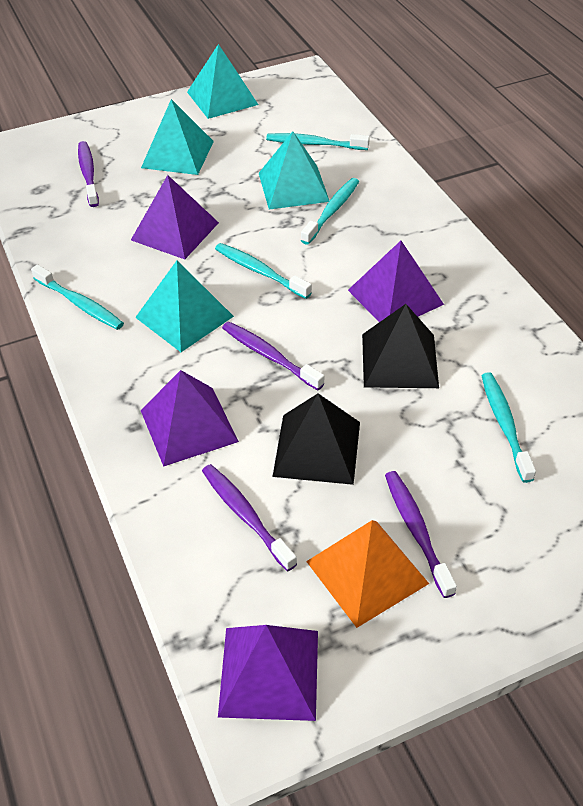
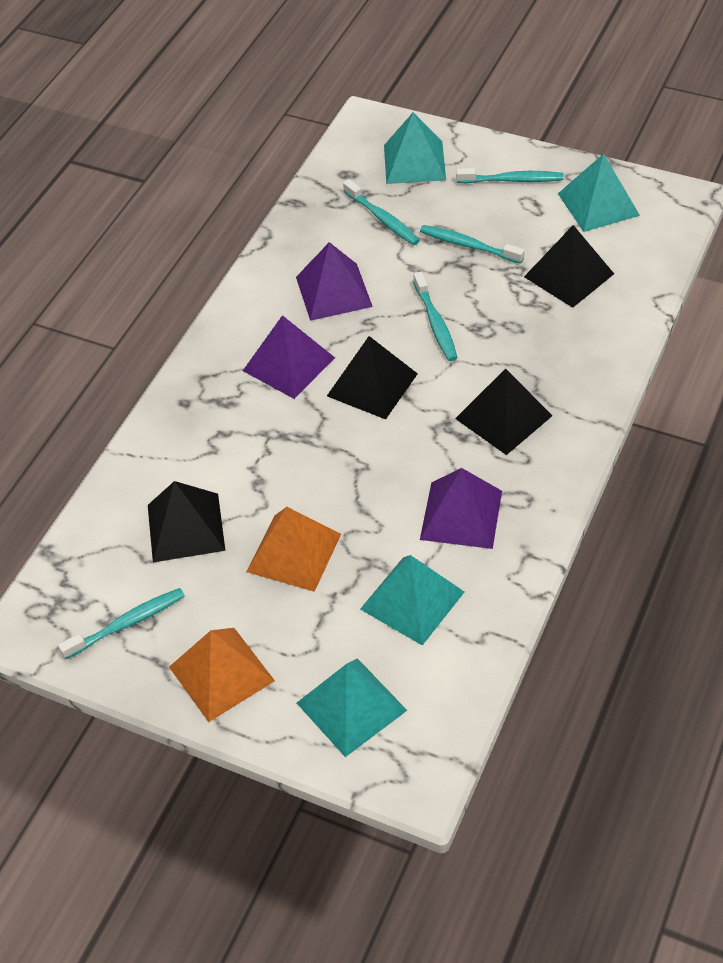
black pyramid: [272,393,360,485] [362,304,439,388] = 2 -> [148,481,225,562] [327,336,418,419] [455,368,553,455] [524,225,614,308] = 4
orange pyramid: [306,520,429,628] = 1 -> [169,628,275,722] [246,507,341,592] = 2
purple pyramid: [131,175,219,259] [140,370,239,467] [218,625,318,721] [348,241,444,322] = 4 -> [243,315,335,399] [296,242,373,321] [420,468,502,549] = 3
purple toothbrush: [78,141,99,207] [202,464,297,571] [222,322,325,390] [385,471,457,598] = 4 -> none = 0

